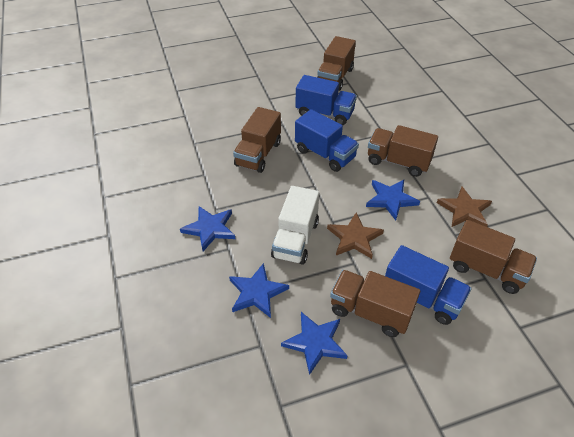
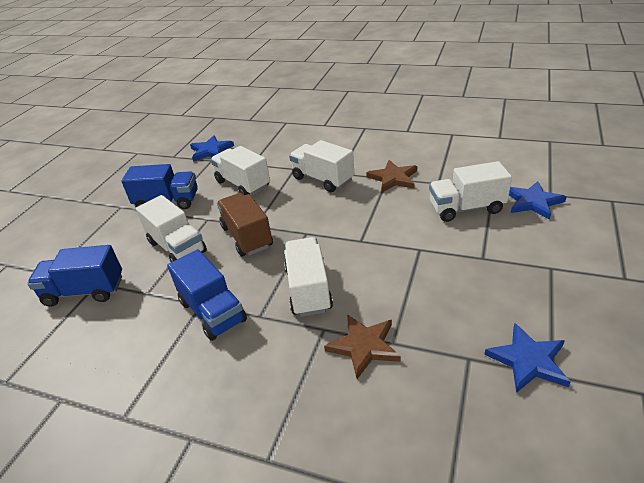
blue star: [180,206,235,251] [229,263,289,318] [281,312,348,375] [366,180,420,220] = 4 -> [190,135,234,162] [484,323,570,393] [509,181,566,220] = 3
brown truck: [233,107,281,173] [317,36,356,91] [330,270,420,337] [368,125,438,177] [450,220,537,294] = 5 -> [217,193,273,256] = 1
white truck: [271,186,319,265] = 1 -> [136,195,207,262] [211,146,270,195] [284,237,333,317] [289,140,354,192] [429,161,512,222] = 5

